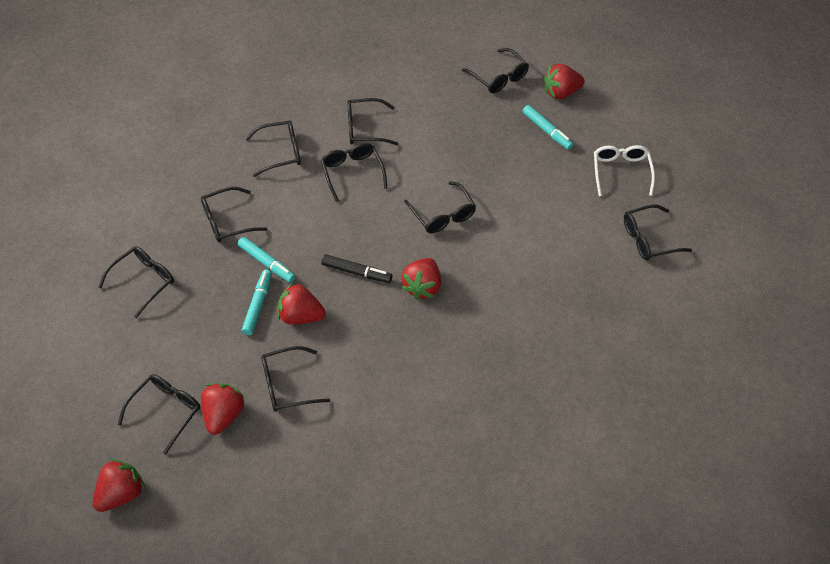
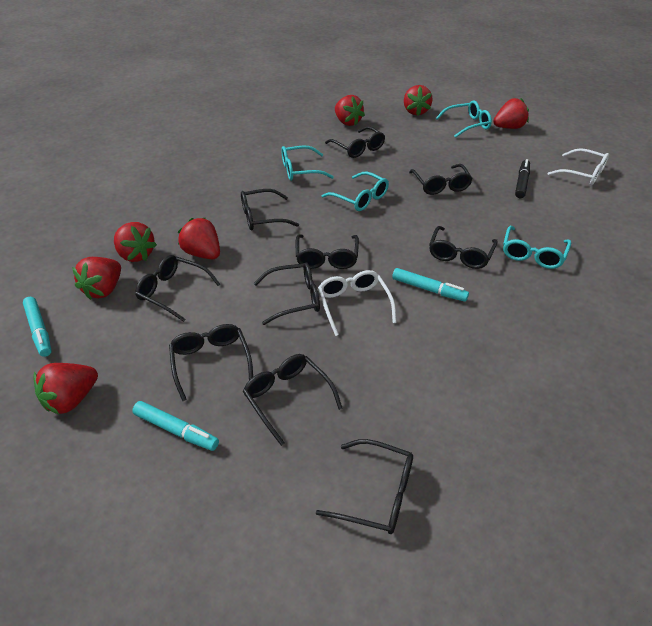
red strawberry: [93,459,145,512] [201,383,245,435] [278,283,326,325] [402,258,441,300] [544,64,585,99] = 5 -> [33,363,98,414] [72,257,121,300] [114,222,157,262] [178,218,220,259] [335,95,365,126] [404,85,432,116] [493,98,529,129] = 7
turquoise glasses: none = 0 -> [281,146,334,181] [322,172,389,211] [436,101,492,138] [503,226,571,269] = 4
white glasses: [594,145,655,196] = 1 -> [318,270,397,336] [547,148,609,185] = 2

